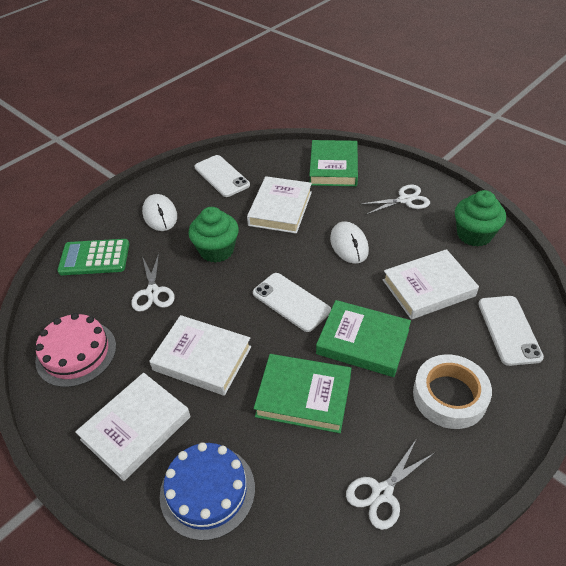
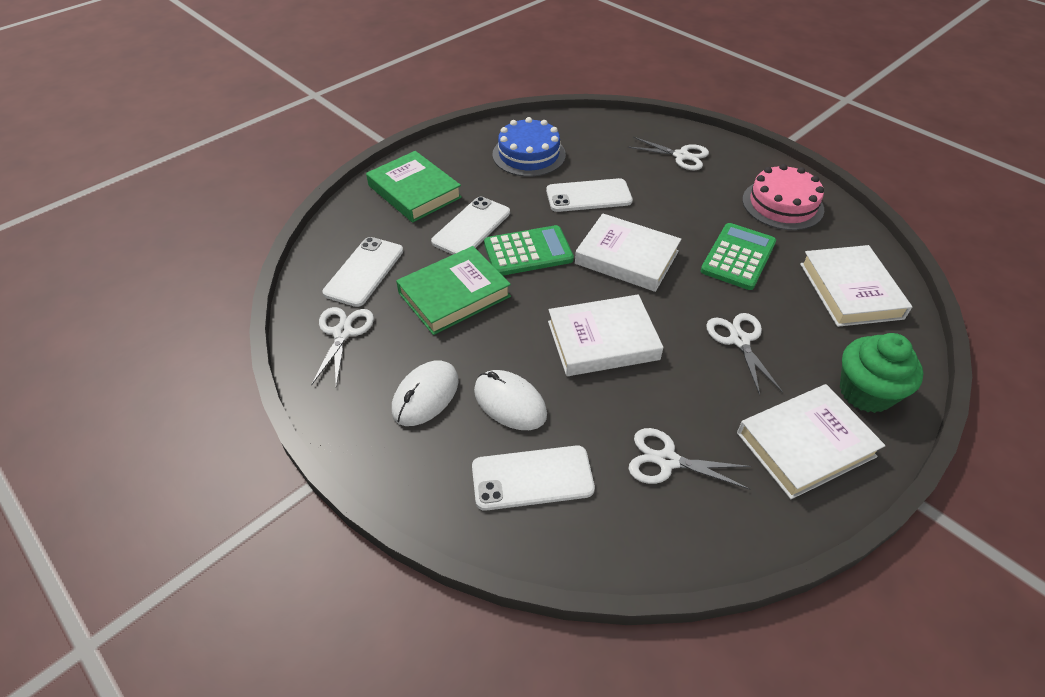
green book: [254,354,351,433] [309,140,358,186] [316,300,411,377] = 3 -> [366,151,462,222] [396,246,511,335] = 2
green calculator: [57,239,129,275] = 1 -> [484,225,574,276] [701,223,776,290] = 2
green cupcake: [188,207,239,263] [455,190,506,247] = 2 -> [840,333,924,413] = 1
white phone: [195,155,250,197] [253,273,331,332] [478,296,544,366] = 3 -> [322,237,403,307] [431,197,510,255] [472,445,595,511] [546,178,633,212] = 4
white scissors: [131,253,175,312] [346,440,434,530] [359,185,430,215] = 3 -> [311,307,374,386] [627,137,709,170] [628,428,751,489] [706,313,783,395] = 4
white tape: [413,354,492,429] = 1 -> none = 0

